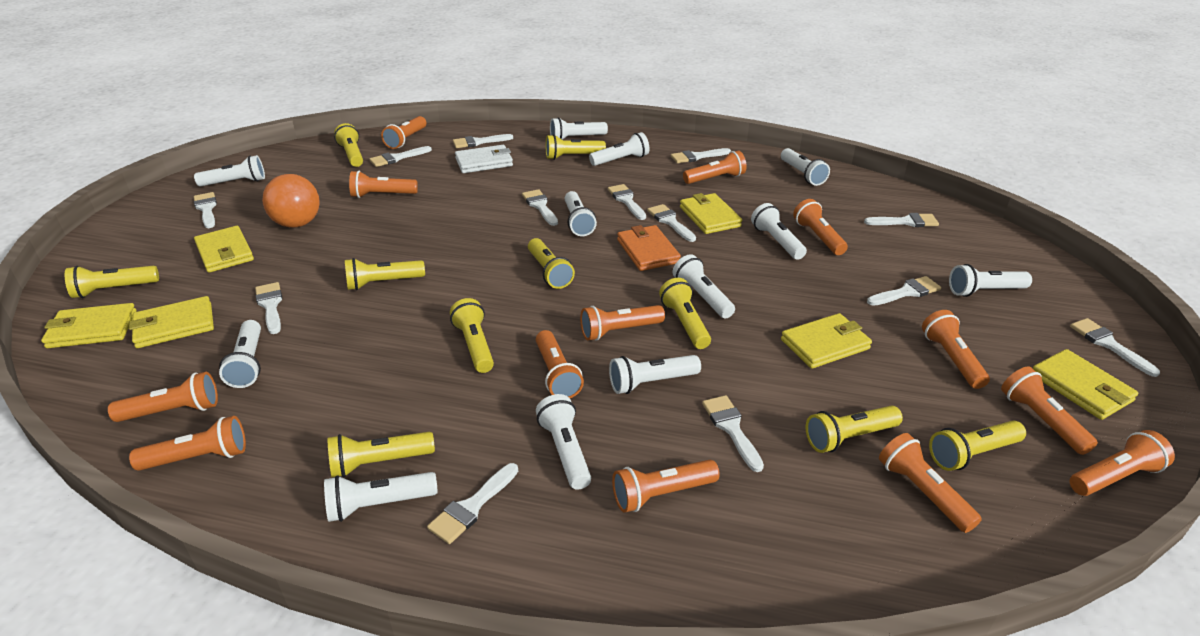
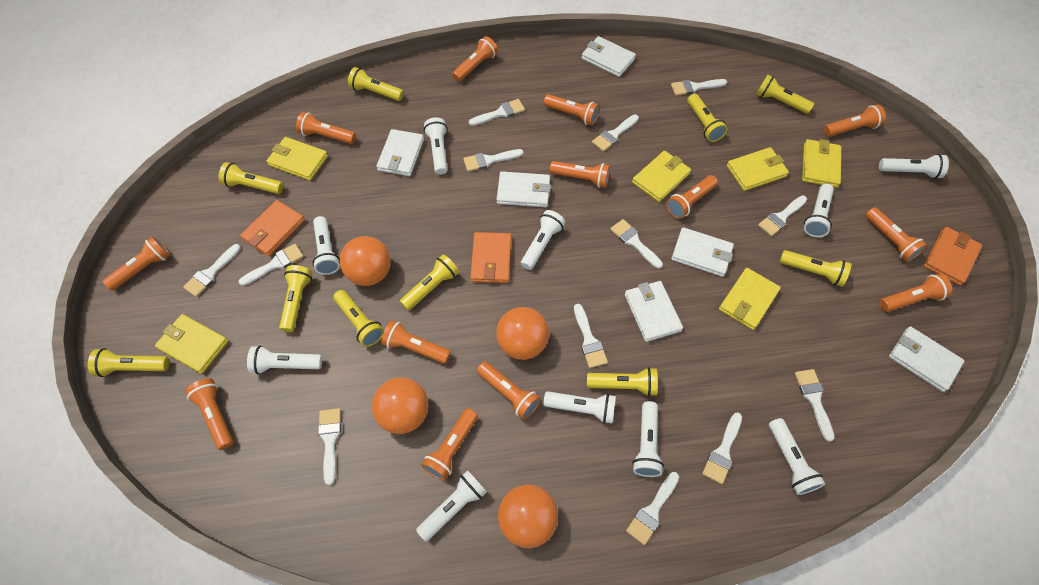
orange ball: [262,174,320,228] = 1 -> [340,236,391,286] [372,377,428,434] [496,307,549,360] [498,485,558,548] = 4
orange wallet: [617,225,681,271] = 1 -> [240,200,305,256] [470,232,511,283] [924,227,982,286] = 3
white flashlight: [194,155,265,187] [219,320,261,388] [324,472,438,522] [536,394,591,490] [550,117,608,140] [565,191,597,236] [589,132,650,166] [609,355,701,394] [673,254,735,318] [751,203,807,260] [781,148,830,186] [949,264,1032,297] = 12 -> [247,346,322,374] [313,216,340,275] [416,470,487,541] [424,117,447,175] [521,210,565,270] [543,391,616,424] [632,401,664,477] [769,418,825,495] [804,183,834,238] [879,154,949,179] = 10
white wallet: [455,145,513,173] = 1 -> [376,129,424,176] [497,171,551,207] [582,36,636,77] [625,281,683,342] [671,227,734,277] [889,326,964,392] = 6

